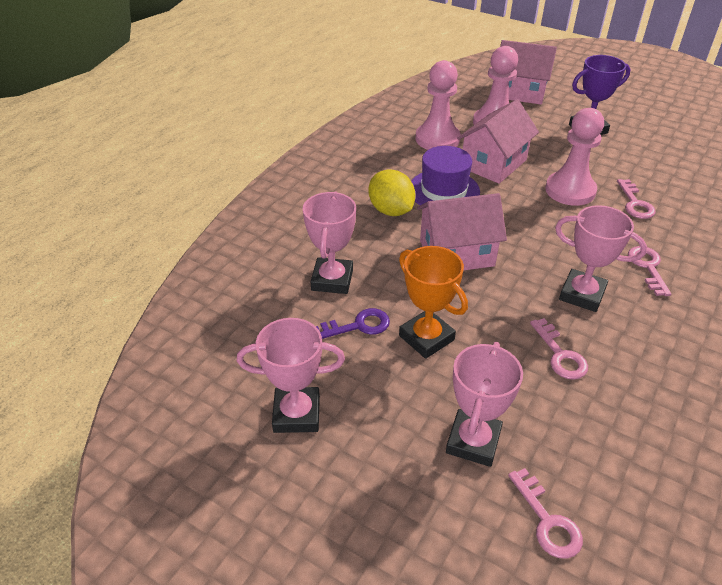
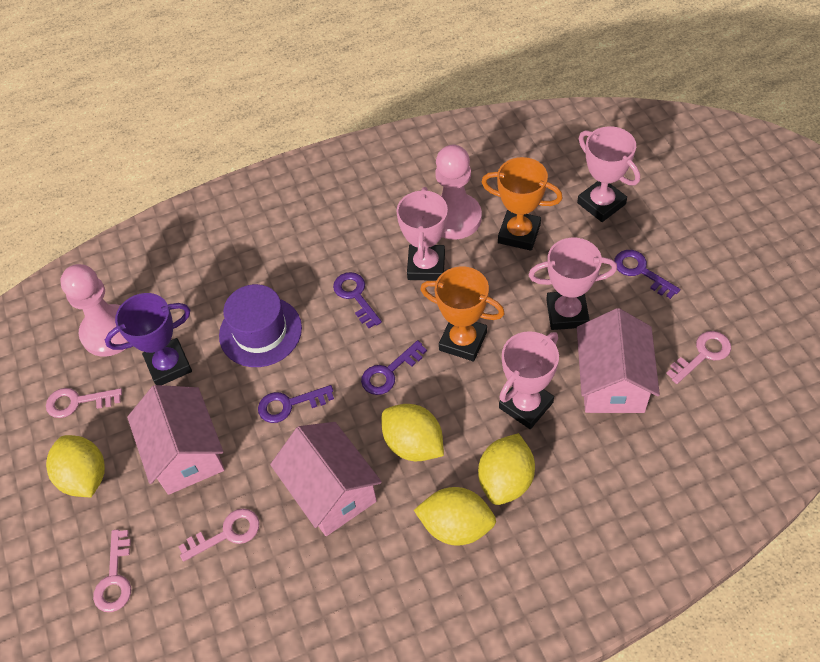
orange trophy: [399,246,468,359] = 1 -> [420,266,505,361] [481,157,563,251] = 2
pink pawn: [416,60,461,150] [473,46,518,125] [545,108,604,206] = 3 -> [60,264,128,357] [435,145,482,239] = 2
purple key: [316,308,390,339] = 1 -> [258,385,334,423] [333,272,382,328] [361,340,427,395] [614,250,680,299] = 4
yellow lemon: [368,169,416,216] = 1 -> [46,435,105,497] [381,404,444,461] [414,487,496,546] [478,433,535,505] = 4

